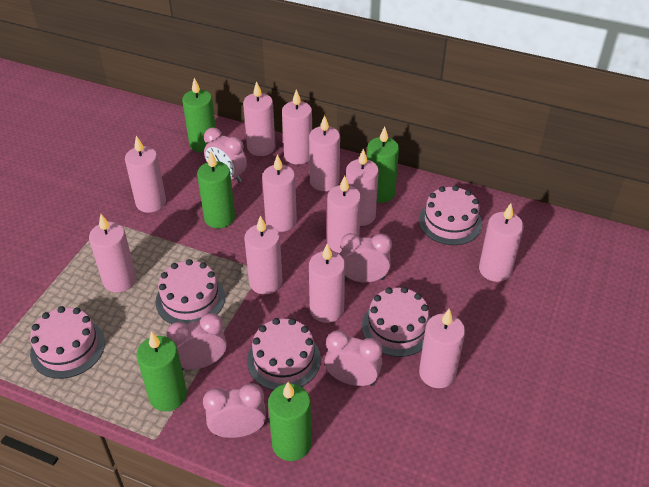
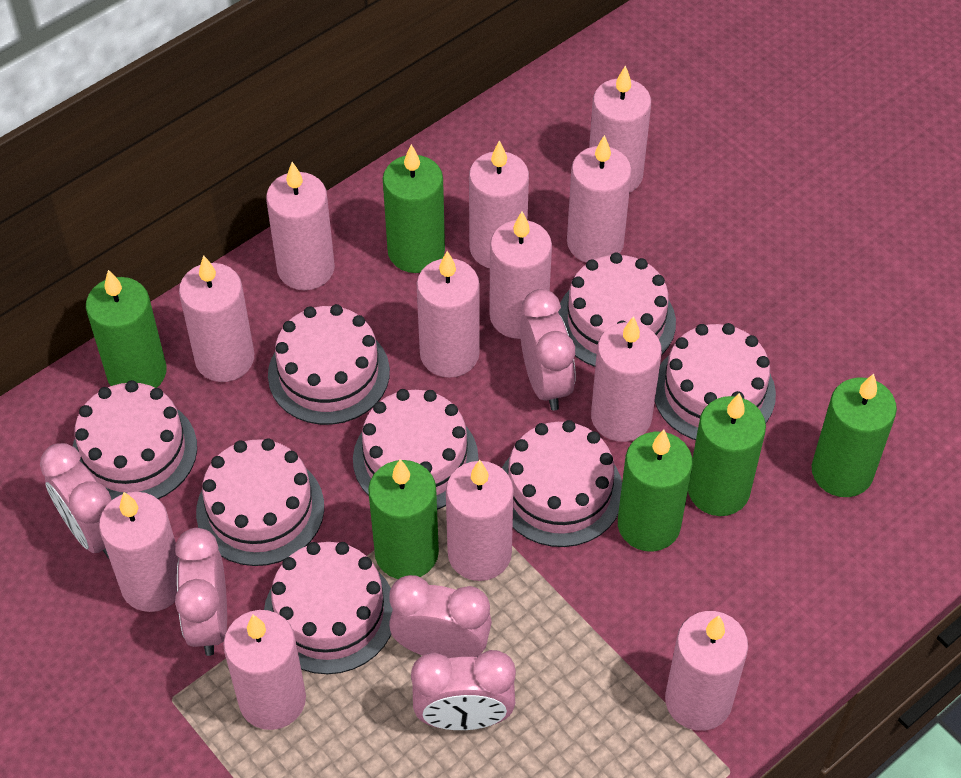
green candle: [136,331,187,411] [182,78,216,152] [197,151,235,228] [268,382,312,461] [367,126,399,203] = 5 -> [86,270,166,388] [368,459,439,579] [383,144,445,273] [618,430,693,552] [688,393,766,516] [812,374,897,497] = 6
pink cake: [30,306,105,379] [156,259,225,324] [247,318,321,390] [362,287,430,357] [419,185,482,245] = 5 -> [73,380,197,501] [196,438,324,566] [264,542,393,674] [268,304,390,425] [353,389,478,510] [502,420,622,547] [558,252,676,367] [655,323,776,440] = 8

